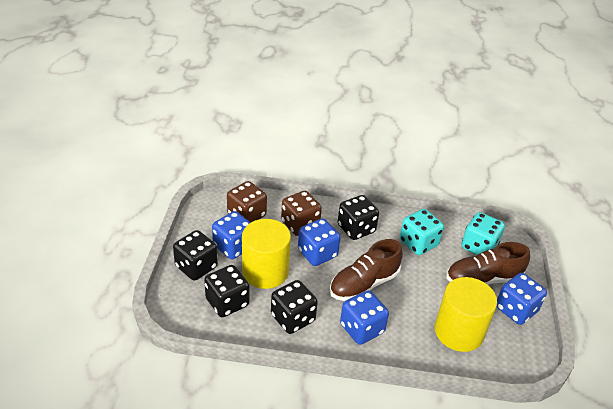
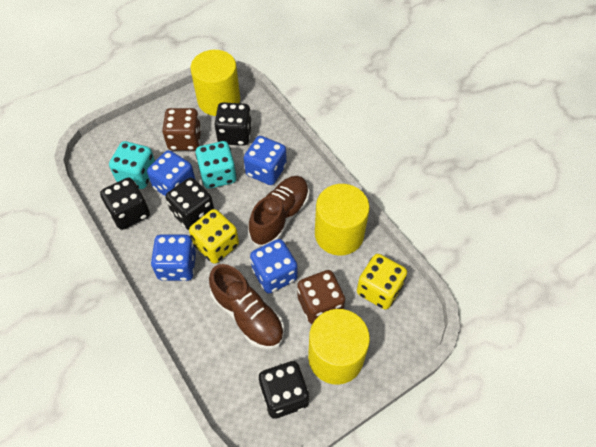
yellow cylinder: [242,219,291,289] [435,277,497,352] = 2 -> [190,50,240,116] [308,309,370,385] [315,184,370,256] = 3
yellow dice: none = 0 -> [189,209,239,264] [357,254,407,310] = 2

